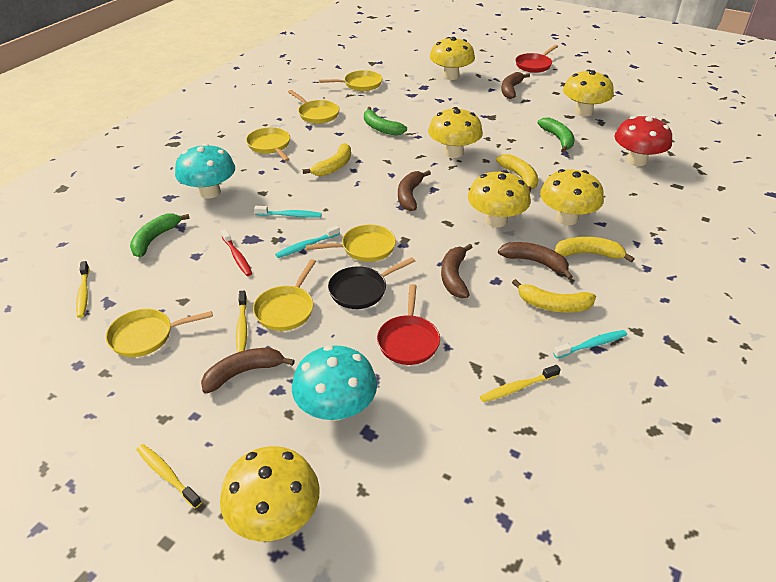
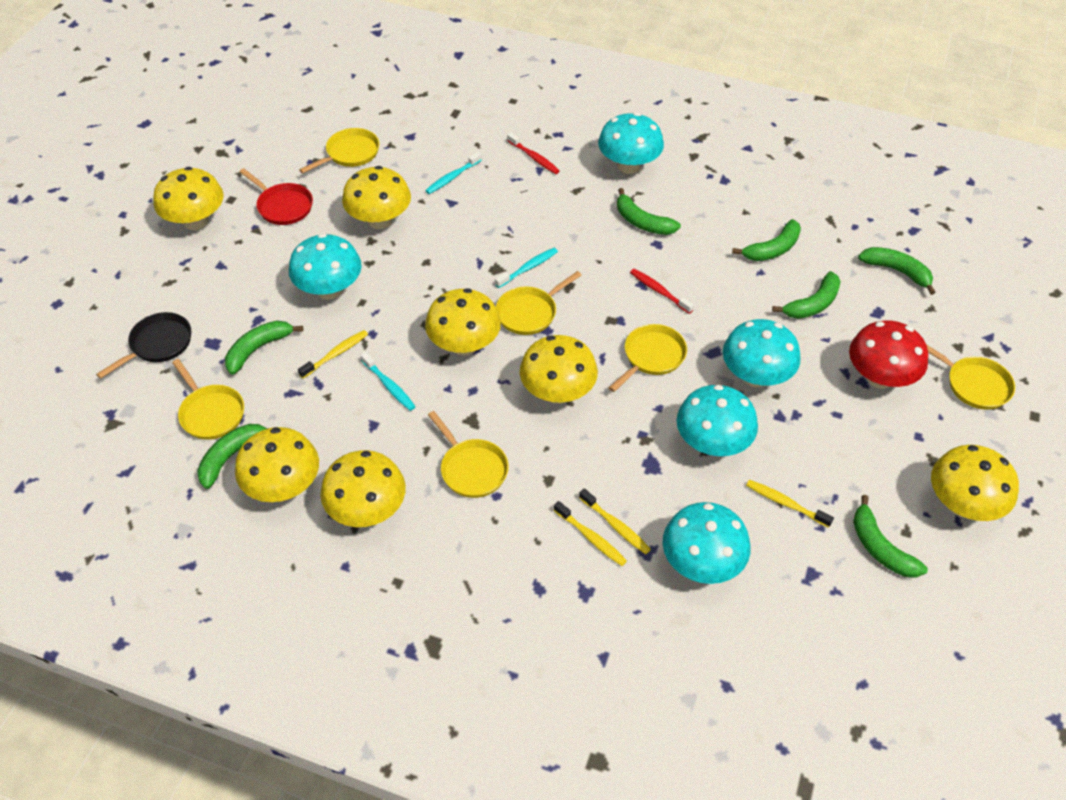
brown banana: [201,348,295,394] [398,170,431,211] [441,244,473,298] [498,242,573,279] [501,72,530,99] = 5 -> none = 0
green banana: [130,213,190,257] [364,107,407,135] [538,118,575,152] = 3 -> [197,424,275,489] [225,321,303,375] [617,188,681,235] [732,219,801,261] [772,271,841,319] [853,495,928,578] [858,247,936,295] = 7
red pan: [377,284,440,365] [515,45,558,73] = 2 -> [239,168,313,225] = 1
red toothbrush: [221,229,252,276] = 1 -> [507,133,560,174] [630,269,694,314] = 2
turquoise mushroom: [175,143,235,198] [292,345,377,421] = 2 -> [289,234,362,300] [598,113,664,174] [663,502,751,584] [676,385,758,456] [723,319,801,387] = 5
yellow banana: [303,143,351,176] [496,154,538,191] [512,279,596,313] [555,237,635,263] = 4 -> none = 0
yellow mushroom: [220,446,320,542] [428,107,483,158] [430,37,475,80] [468,170,531,227] [540,169,604,225] [563,70,614,117] = 6 -> [153,167,223,230] [235,427,319,502] [321,450,406,527] [342,166,411,229] [425,288,501,356] [520,335,598,404] [931,445,1019,521] = 7

